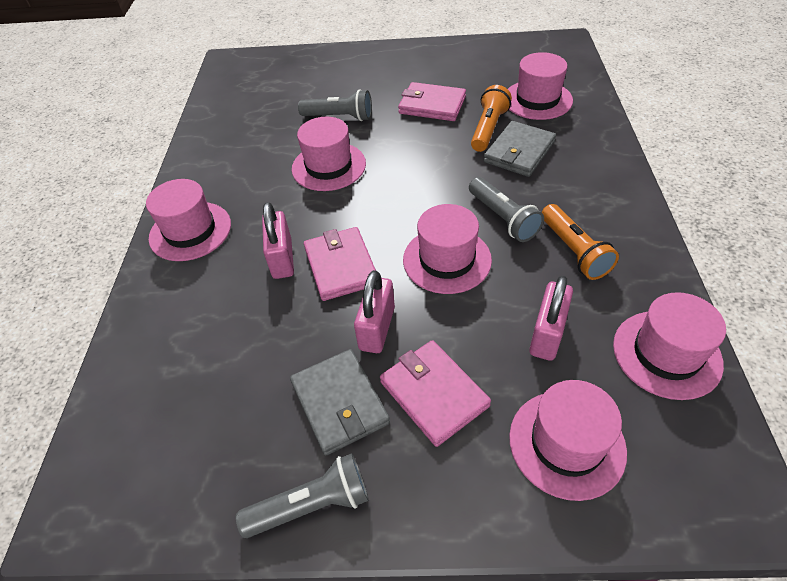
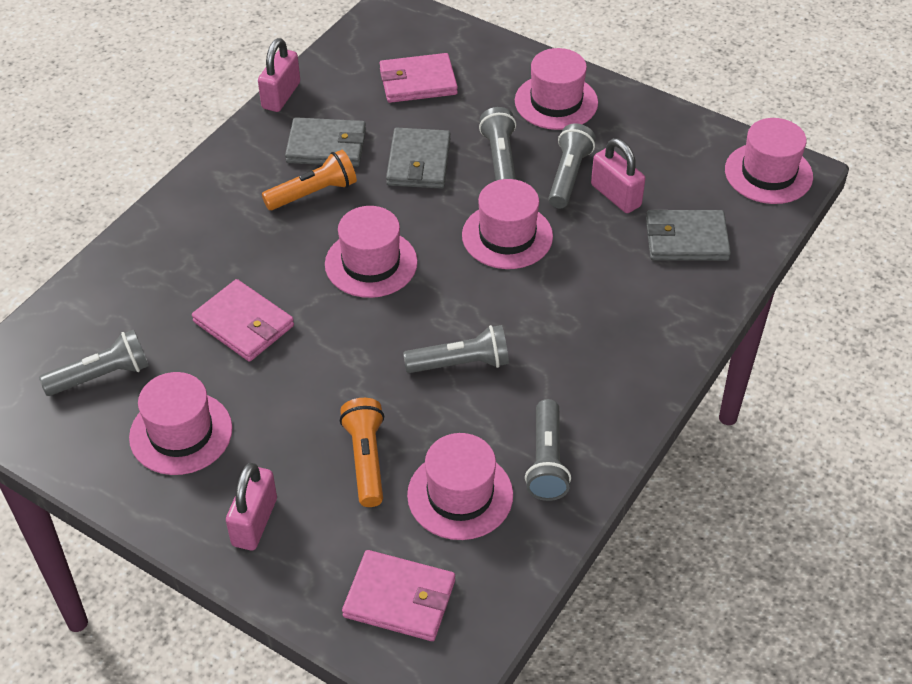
grey flashlight: [236,453,369,538] [298,89,372,121] [469,177,544,242] = 3 -> [39,330,149,396] [403,325,509,373] [479,107,516,181] [525,399,571,501] [548,123,596,208] = 5
grey wallet: [290,349,390,456] [483,121,556,177] = 2 -> [285,117,366,167] [386,128,451,189] [646,210,731,261] = 3

